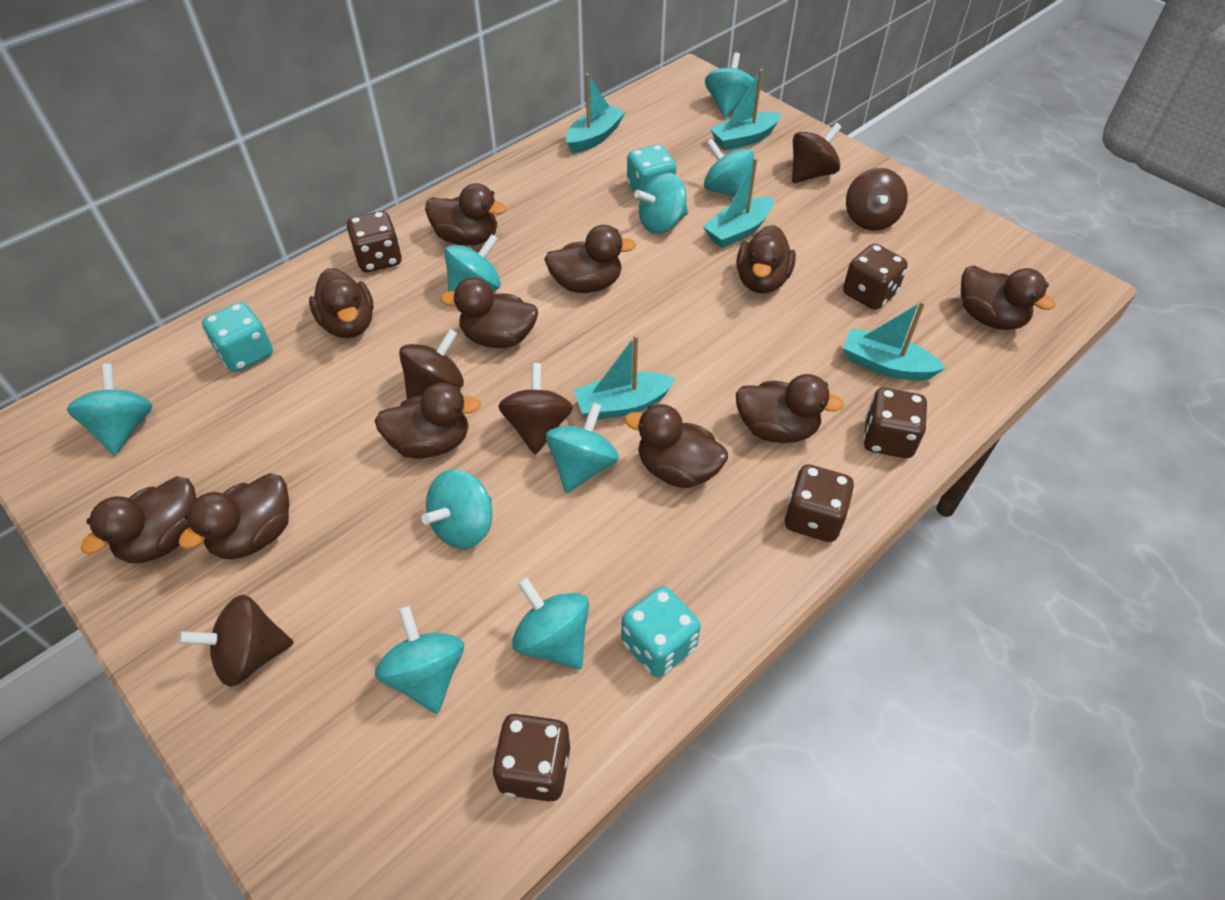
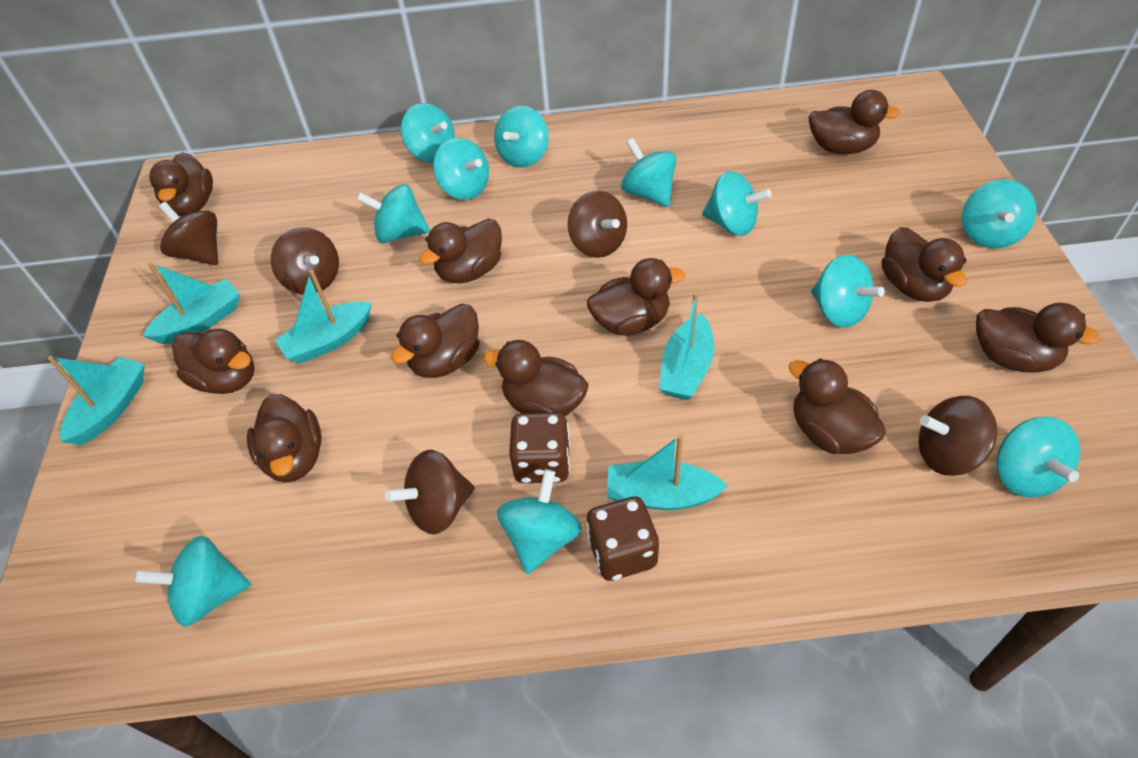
brown dice: [347,211,402,272] [492,714,570,802] [785,465,855,542] [843,244,907,310] [863,388,927,458] = 5 -> [509,412,570,483] [586,497,659,581] = 2
turquoise dice: [202,302,273,372] [621,586,701,677] [627,144,676,200] = 3 -> none = 0
turquoise spinning top: [67,363,152,455] [375,606,464,714] [421,469,492,549] [445,234,501,292] [512,577,589,669] [546,402,619,493] [634,173,688,234] [704,139,754,197] [705,52,754,118] = 9 -> [134,536,251,627] [356,184,430,243] [401,103,455,163] [433,138,489,200] [494,106,549,168] [497,469,582,574] [621,138,676,207] [702,171,772,236] [811,255,885,327] [962,180,1037,249] [996,417,1081,498] = 11

